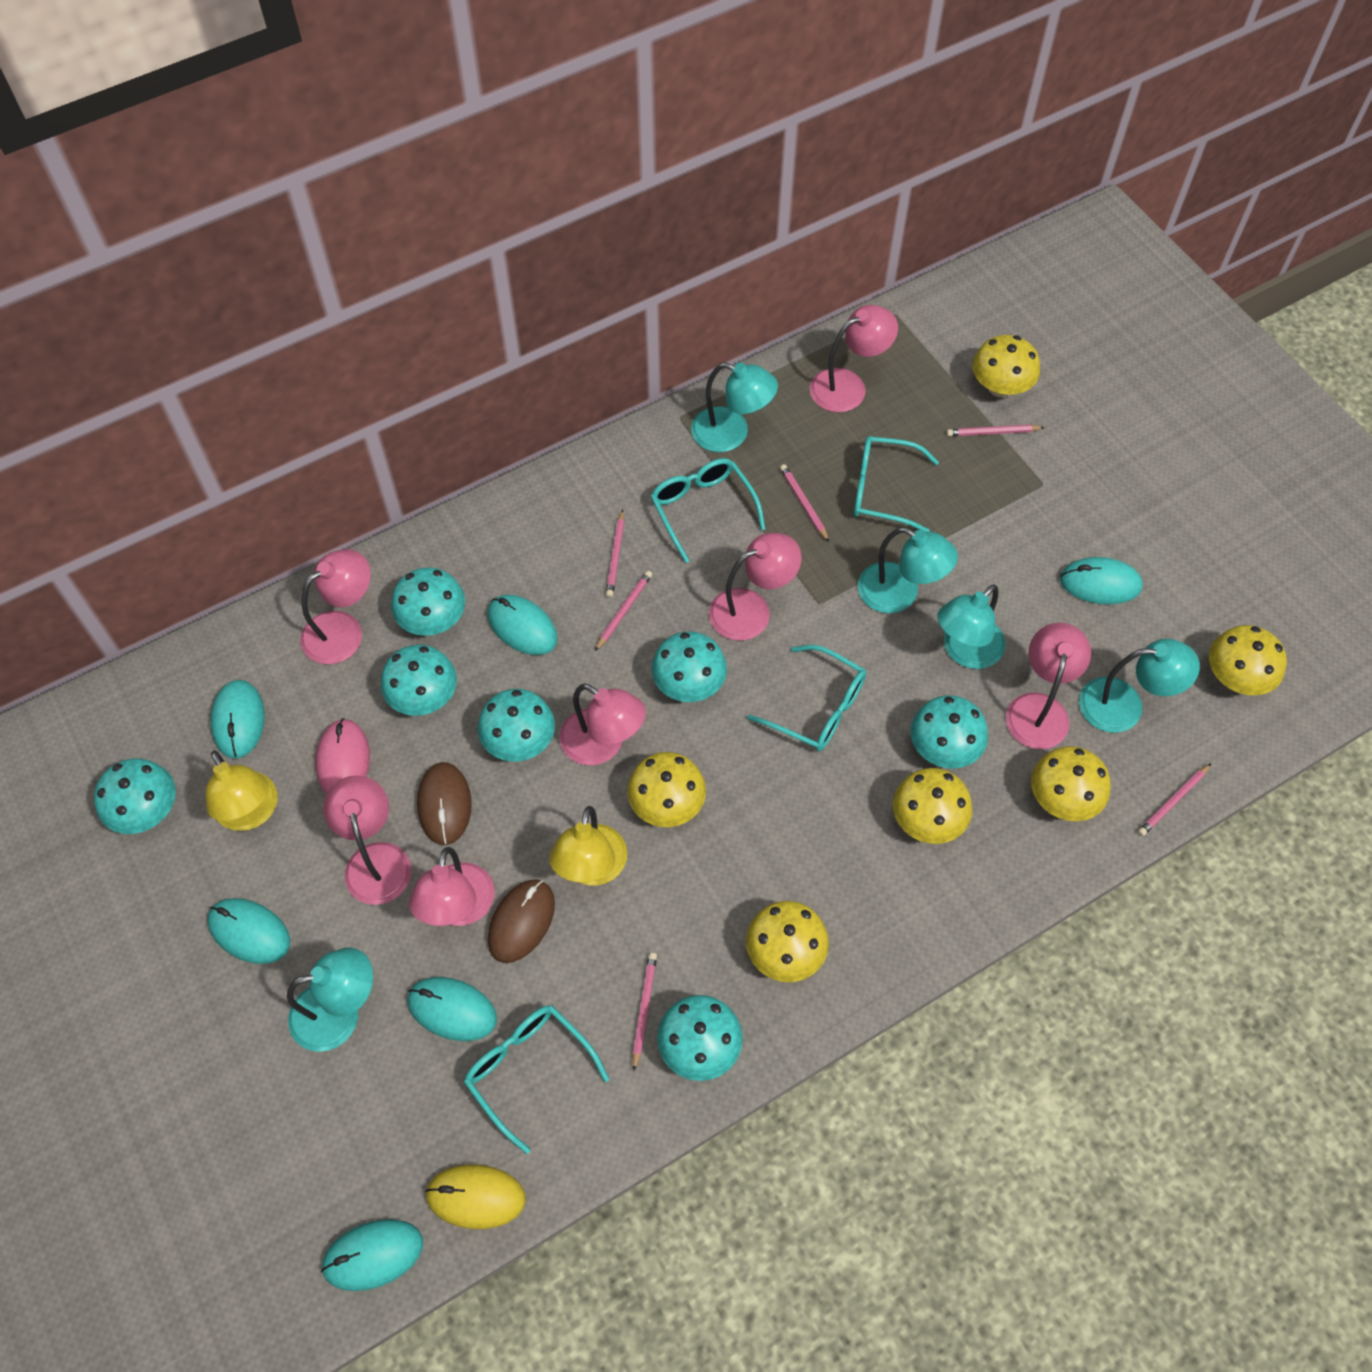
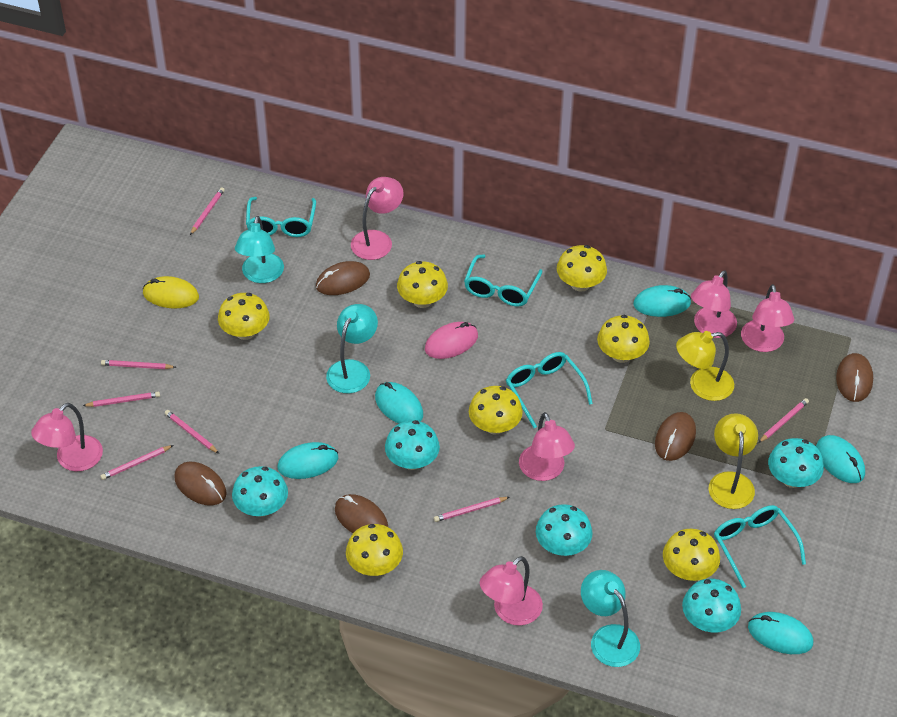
brown mouse: [417,762,472,845] [488,879,555,963] = 2 -> [174,462,227,506] [316,261,370,295] [335,494,388,533] [655,412,696,461] [836,353,873,402] = 5
pink lamp: [300,549,371,664] [323,775,411,905] [409,847,495,926] [560,683,646,765] [709,533,802,641] [810,305,898,412] [1006,622,1091,749] = 7 -> [31,403,103,471] [351,177,404,260] [480,556,543,626] [519,412,575,481] [691,270,737,338] [741,284,794,352] = 6
pink pencil: [595,571,652,651] [606,509,624,597] [632,953,657,1071] [780,464,829,542] [947,425,1045,436] [1138,763,1211,836] = 6 -> [83,392,160,407] [100,445,173,480] [101,360,176,369] [165,410,219,454] [190,187,225,235] [434,497,510,522] [759,398,809,443] = 7
turquoise lamp: [287,948,373,1052] [691,362,778,452] [858,527,958,613] [937,584,1005,669] [1079,639,1200,733] = 5 -> [235,216,284,283] [326,304,378,393] [581,570,640,667] = 3
turquoise mouse: [208,898,290,964] [210,680,265,759] [321,1219,423,1291] [407,977,497,1041] [487,595,558,655] [1060,557,1143,604] = 6 -> [278,442,338,479] [375,382,423,424] [633,285,691,317] [748,612,813,654] [816,435,865,483] = 5
turquoise mushroom: [94,759,176,834] [381,645,457,716] [391,567,465,636] [478,689,555,762] [651,631,727,702] [657,995,743,1081] [911,695,988,769] = 7 -> [232,466,288,517] [385,420,440,470] [536,504,593,556] [682,579,741,632] [768,438,824,488] = 5
yellow mushroom: [627,752,706,827] [746,901,829,982] [893,768,972,844] [972,335,1040,398] [1031,746,1111,821] [1209,625,1287,696] = 6 -> [218,293,270,340] [346,524,403,576] [397,261,448,308] [469,386,523,435] [557,245,607,292] [597,315,650,363] [663,529,720,581] = 7

